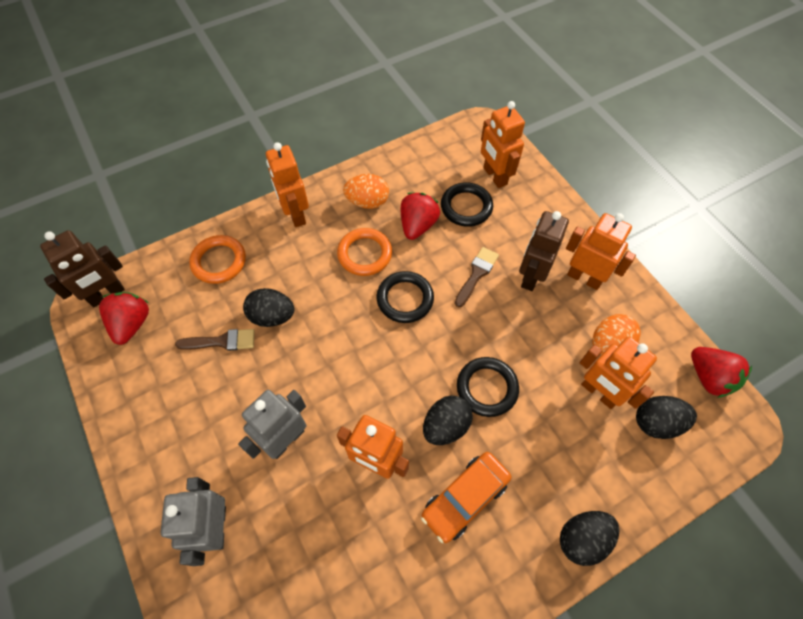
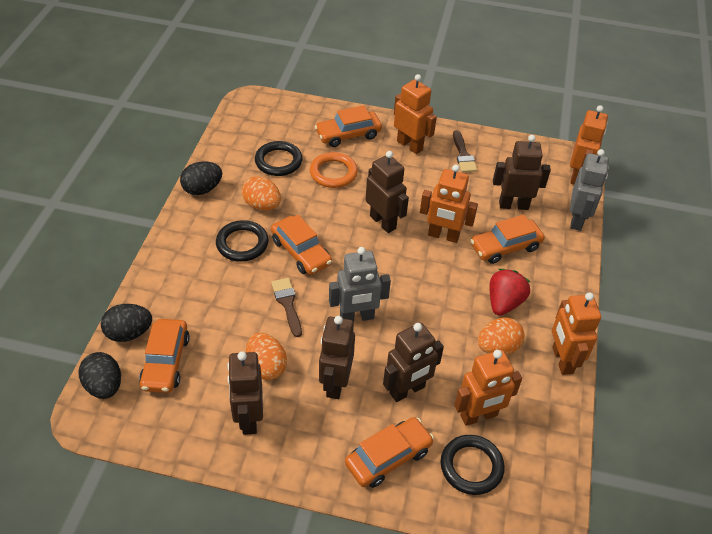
black egg: [243,288,294,327] [423,395,473,445] [560,511,620,566] [636,396,697,439] = 4 -> [78,352,121,399] [101,304,152,342] [180,162,222,195] = 3
brown robot: [40,230,125,307] [519,211,569,291] = 2 -> [227,352,263,435] [319,316,355,399] [365,151,409,233] [383,323,444,402] [493,135,551,210] = 5
orange car: [421,452,512,543] = 1 -> [139,319,190,393] [271,215,332,275] [315,105,382,147] [345,417,434,488] [470,215,545,264] = 5
orange egg: [343,174,389,209] [592,314,641,355] = 2 -> [242,176,281,211] [246,333,287,380] [478,317,525,355] = 3
orange ring: [189,235,246,284] [337,228,392,276] = 2 -> [310,152,358,188] = 1
red strawberry: [99,292,149,345] [400,192,440,240] [691,347,752,398] = 3 -> [490,269,530,316] = 1

